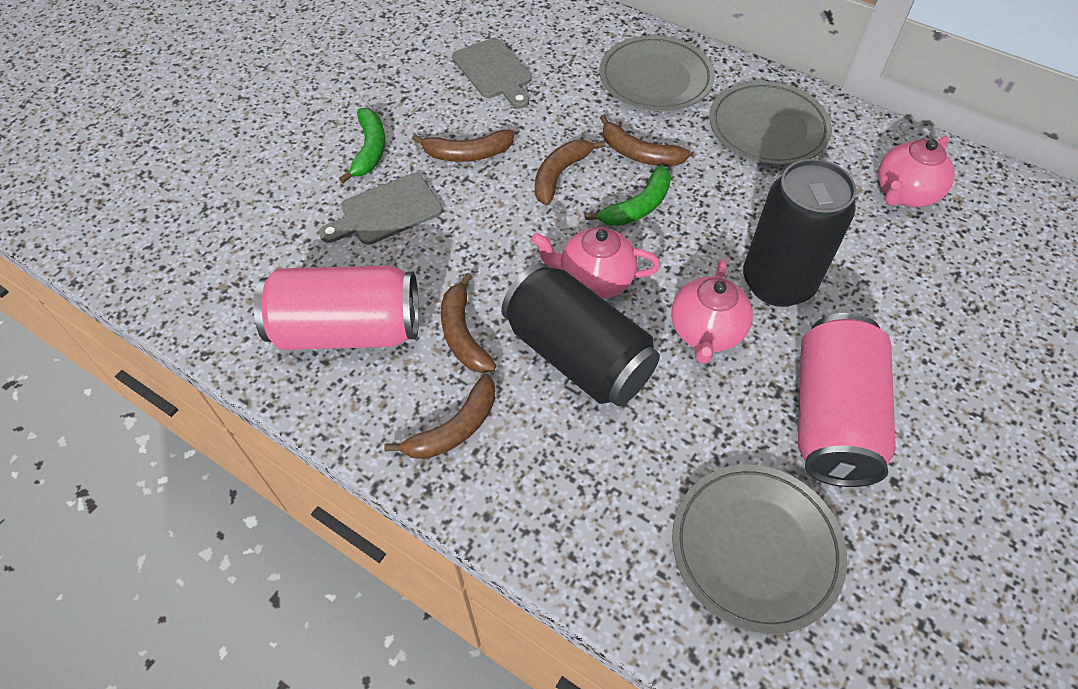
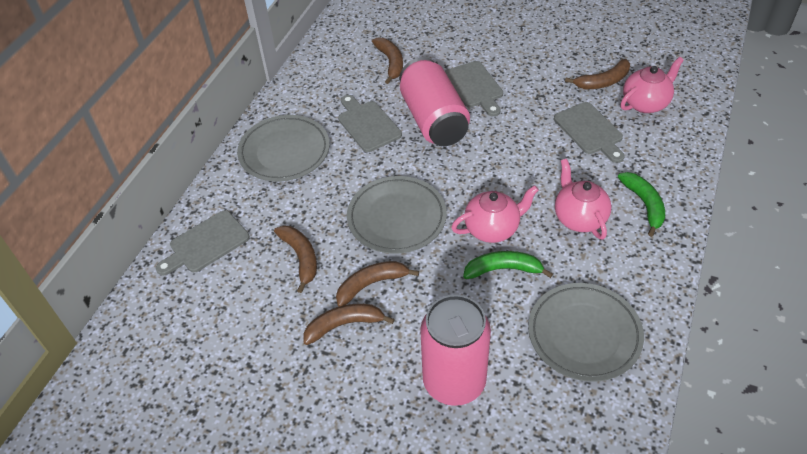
black can: [501,263,660,406] [743,159,856,307] = 2 -> none = 0
grey cutting board: [319,173,443,245] [452,38,532,108] = 2 -> [156,210,250,276] [338,95,402,152] [445,61,503,117] [554,102,625,163] = 4

